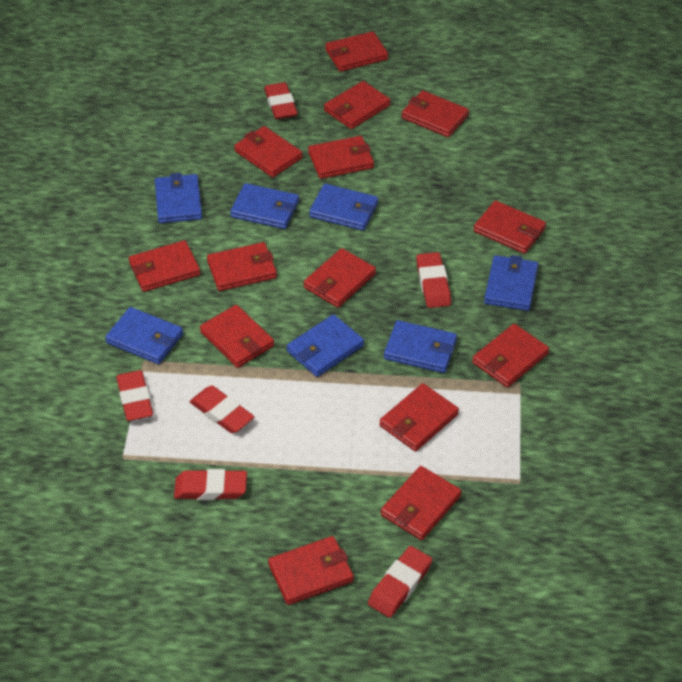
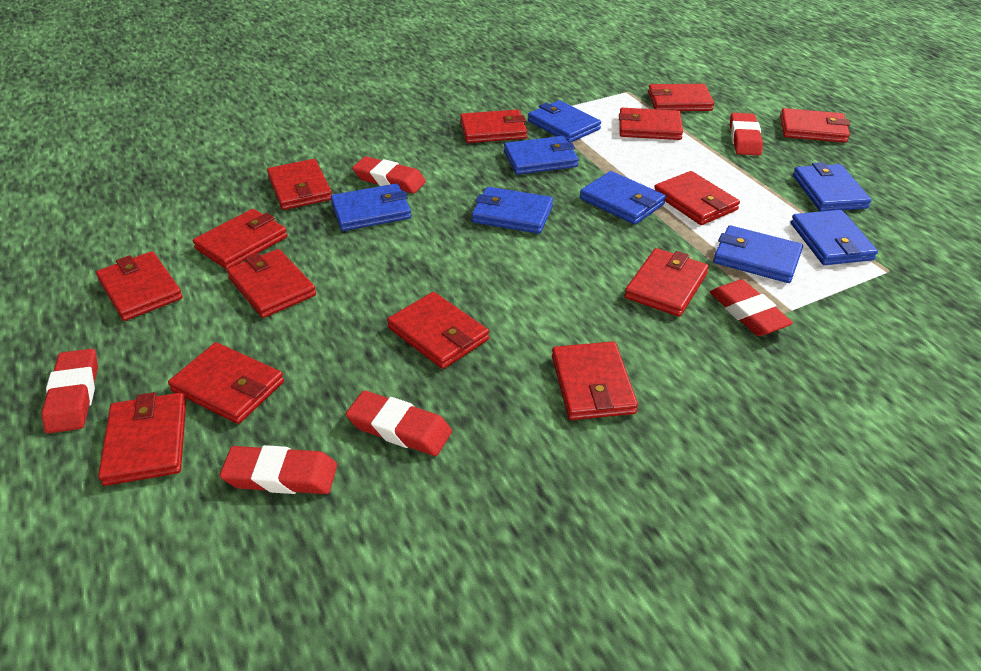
blue wallet: [105,307,183,364] [155,173,202,223] [230,183,299,229] [287,314,364,377] [309,184,378,231] [384,320,457,373] [484,255,538,311] = 7 -> [331,183,411,231] [472,187,553,234] [504,136,579,175] [528,100,601,142] [580,171,666,225] [713,225,803,283] [791,210,878,265] [793,162,871,212] = 8

